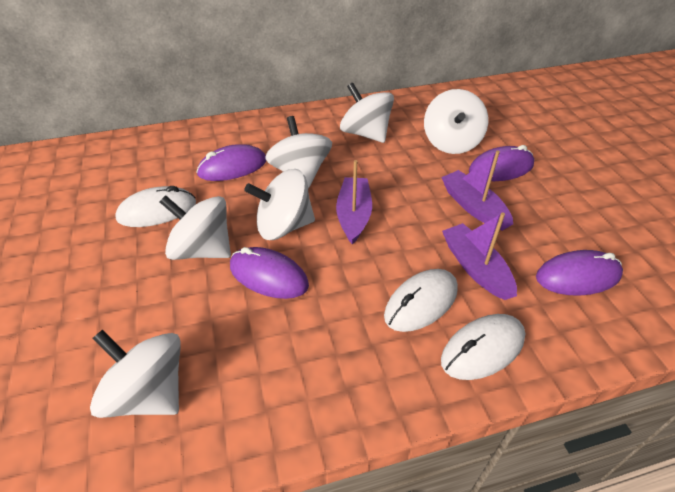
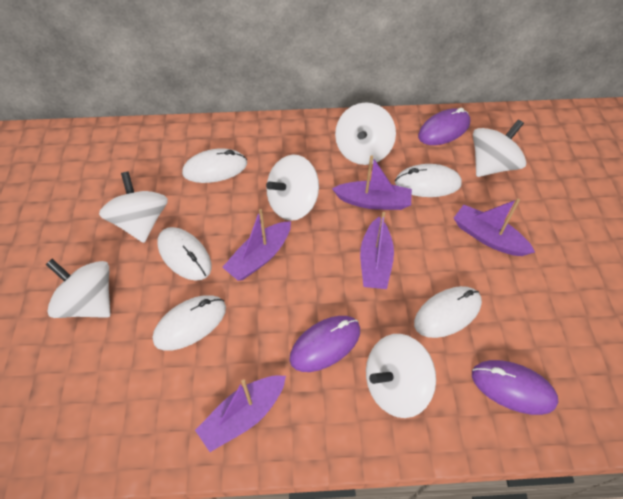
purple boat: [336,160,372,244] [441,150,513,231] [442,212,517,300] = 3 -> [195,375,286,452] [222,209,291,281] [332,155,412,210] [360,212,394,289] [454,198,535,256] = 5
purple mouse: [196,144,266,181] [230,247,309,299] [469,145,534,181] [536,250,623,296] = 4 -> [289,316,360,372] [418,108,470,145] [472,360,558,415] = 3
white mouse: [115,186,196,227] [384,269,458,332] [441,314,525,380] = 3 -> [153,295,226,351] [157,227,212,281] [182,148,247,183] [395,164,462,197] [414,286,482,338] = 5

